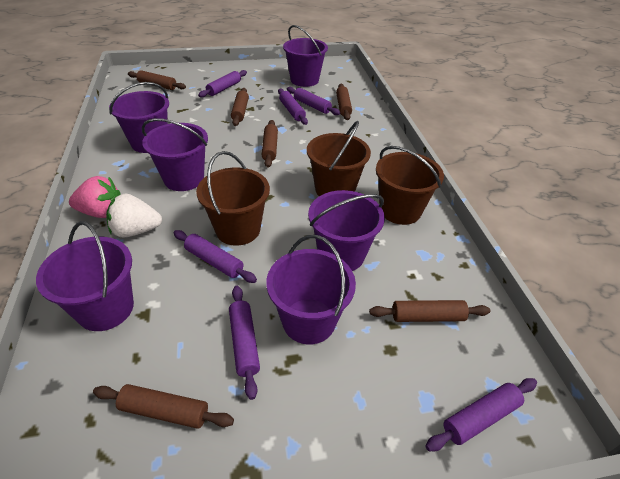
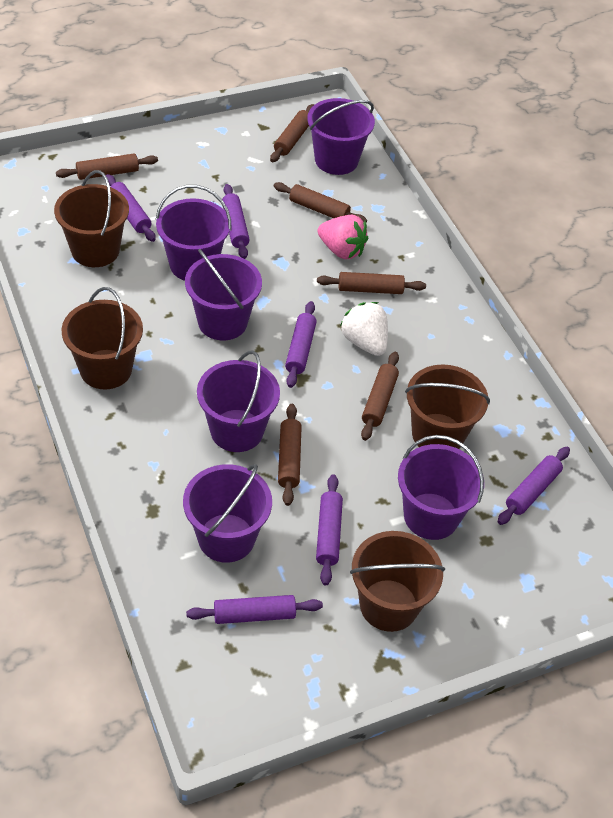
brown bucket: [196,151,270,246] [307,121,371,196] [376,146,444,225] = 3 -> [54,170,129,267] [62,287,143,389] [350,531,445,632] [405,365,490,449] = 4

